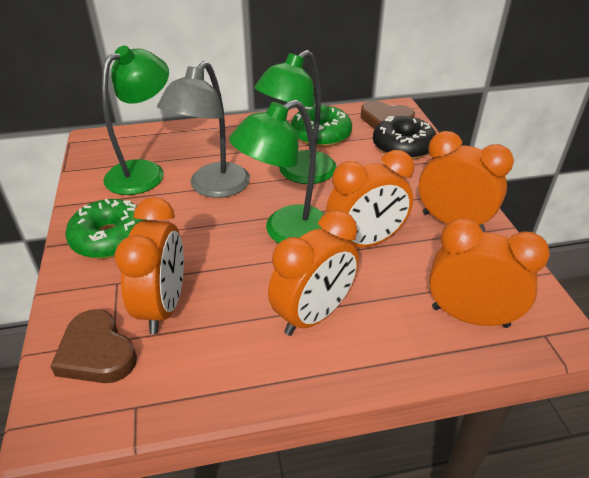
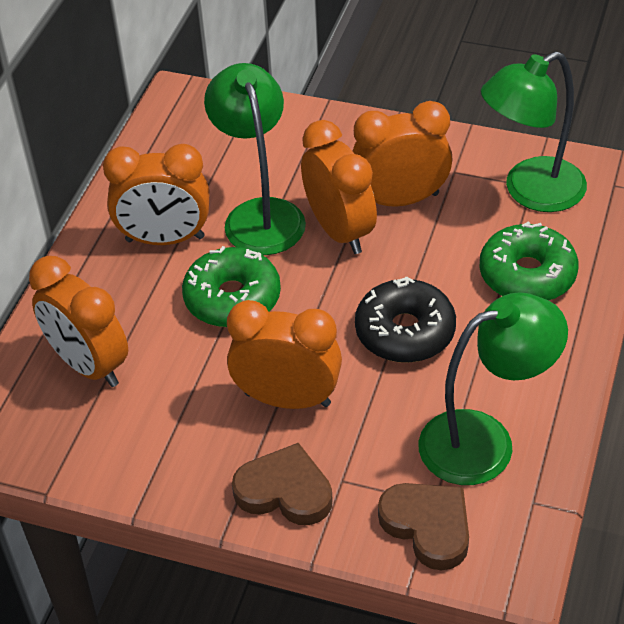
grey lamp: [157,61,250,198] = 1 -> none = 0

